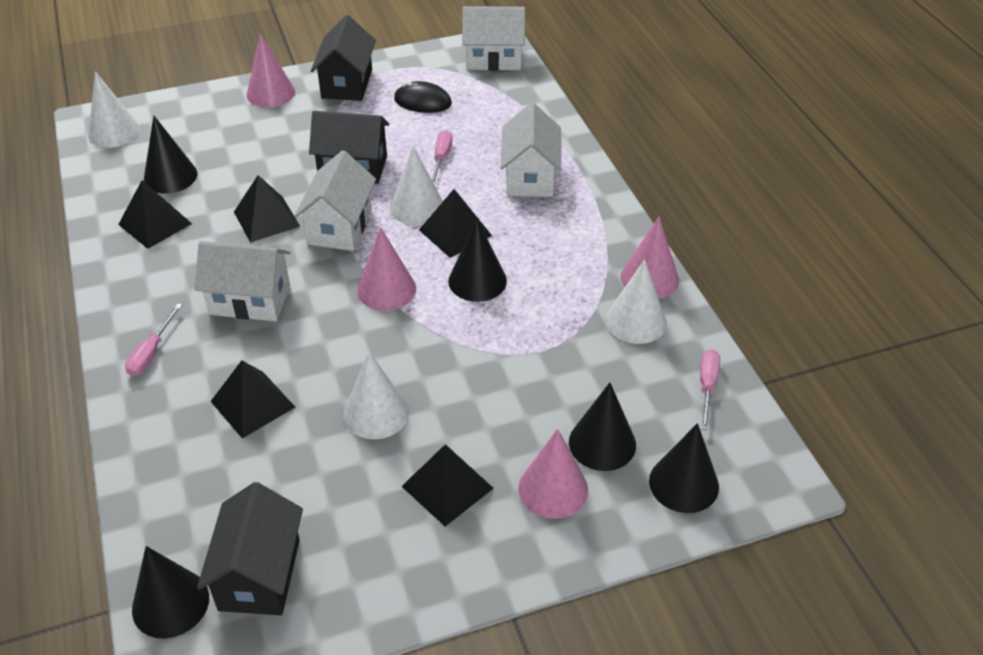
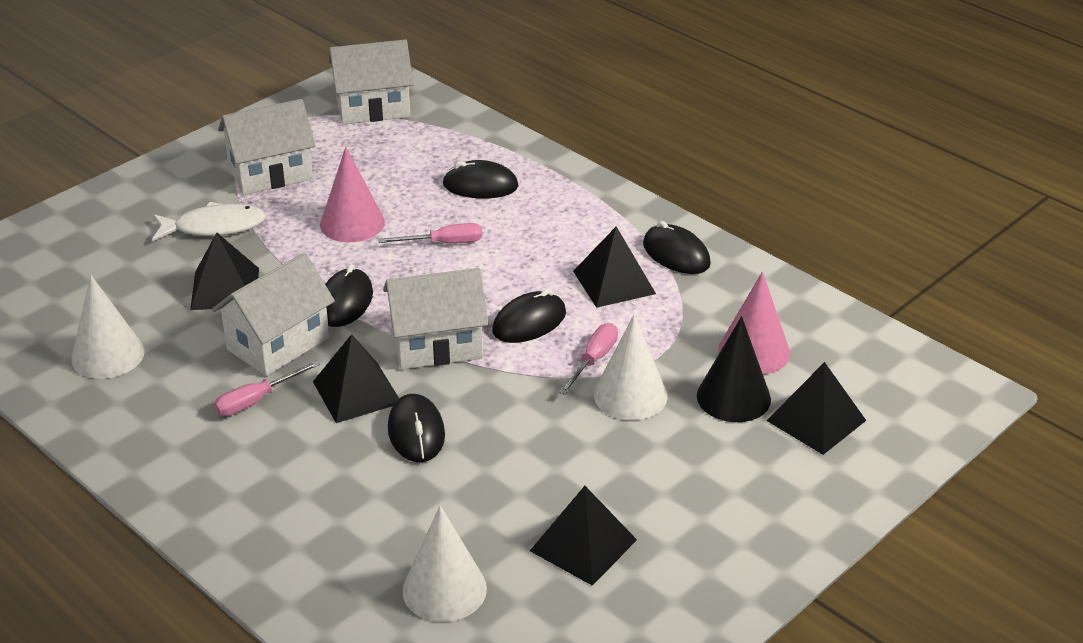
black cone: [132,546,209,639] [144,116,197,194] [448,219,507,302] [569,383,636,471] [649,423,719,513] = 5 -> [697,316,771,422] = 1
black house: [197,482,303,615] [309,111,389,184] [311,15,376,101] = 3 -> none = 0
black mouse: [394,81,452,113] = 1 -> [325,264,373,327] [388,394,445,462] [443,160,518,198] [492,289,566,343] [643,221,711,274] = 5
pink cone: [246,34,295,107] [357,227,416,311] [519,429,588,519] [620,217,679,299] = 4 -> [320,147,385,242] [718,271,790,375] = 2
white cone: [88,71,140,147] [344,352,409,439] [390,146,443,225] [606,259,666,344] = 4 -> [71,275,144,379] [402,505,487,622] [594,314,668,420] = 3
white fish: none = 0 -> [152,202,266,241] = 1

